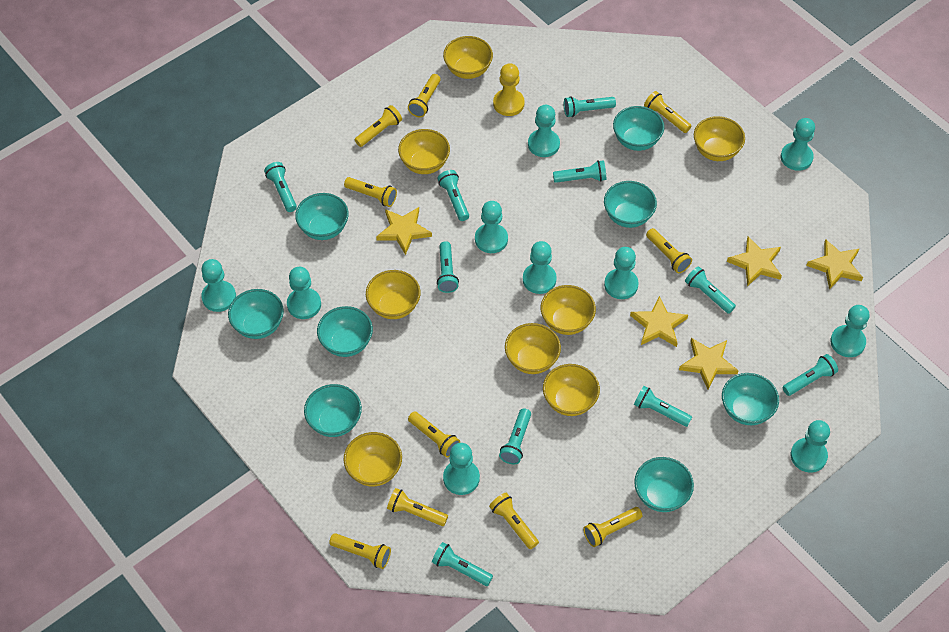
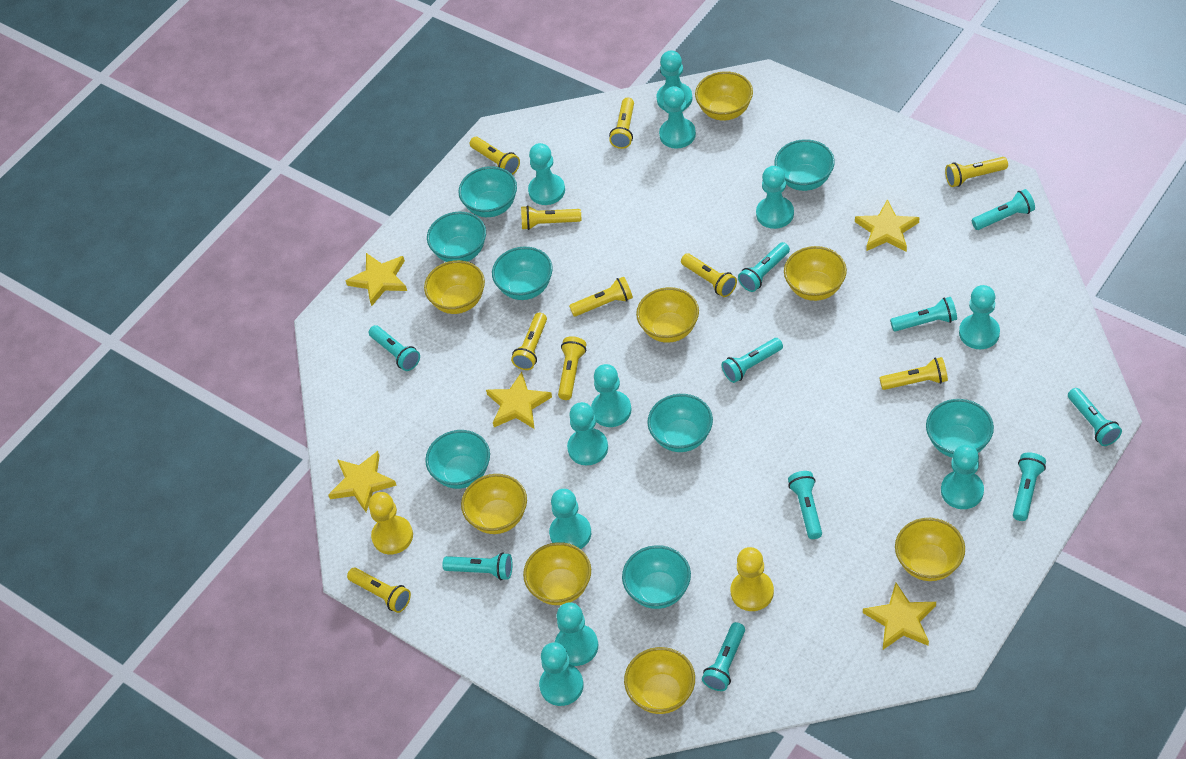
turquoise pawn: [201,259,236,312] [287,267,321,319] [443,443,480,495] [475,201,508,253] [523,241,557,294] [528,105,560,157] [604,247,639,299] [781,118,815,171] [791,420,830,473] [830,305,870,357] = 10 -> [528,143,565,205] [539,642,584,706] [549,489,591,549] [555,602,598,666] [567,402,608,465] [591,364,632,427] [656,50,692,111] [659,86,696,149] [756,166,794,229] [941,445,984,509] [959,285,1000,349] = 11
yellow pawn: [493,63,525,116] = 1 -> [368,492,413,554] [731,547,774,611] = 2

